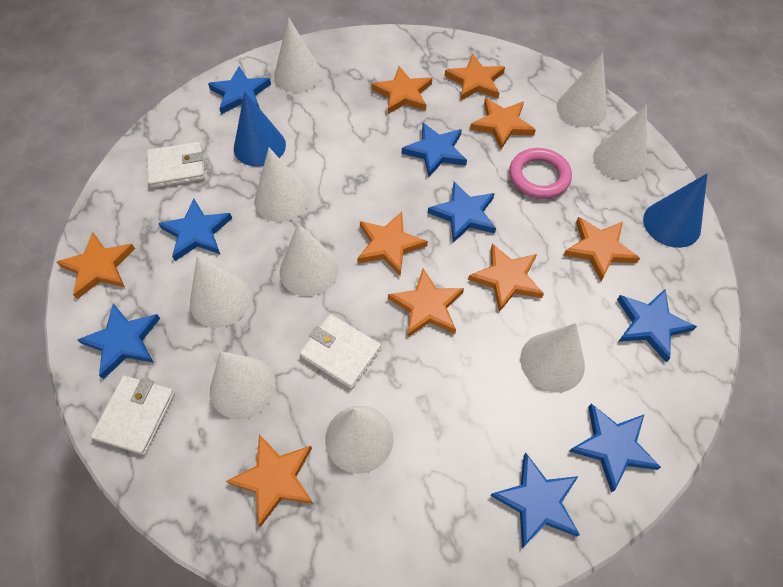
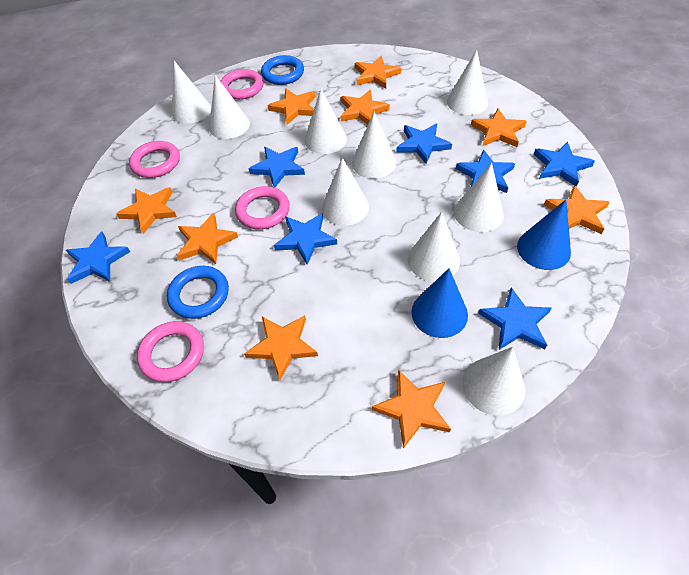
blue ring: none = 0 -> [167,266,229,319] [261,55,304,85] = 2
blue star: [77,303,160,379] [158,199,232,261] [208,66,271,114] [402,122,467,177] [428,182,496,243] [490,453,580,548] [569,404,661,493] [617,289,697,362] = 8 -> [66,232,130,284] [249,147,305,188] [274,213,337,265] [396,124,452,164] [456,150,515,193] [478,287,552,350] [534,142,595,187] = 7
pink ring: [509,148,572,199] = 1 -> [129,141,180,178] [137,321,204,382] [220,69,264,100] [235,186,290,229] = 4
white wallet: [91,376,175,455] [147,142,205,188] [300,314,381,389] = 3 -> none = 0

